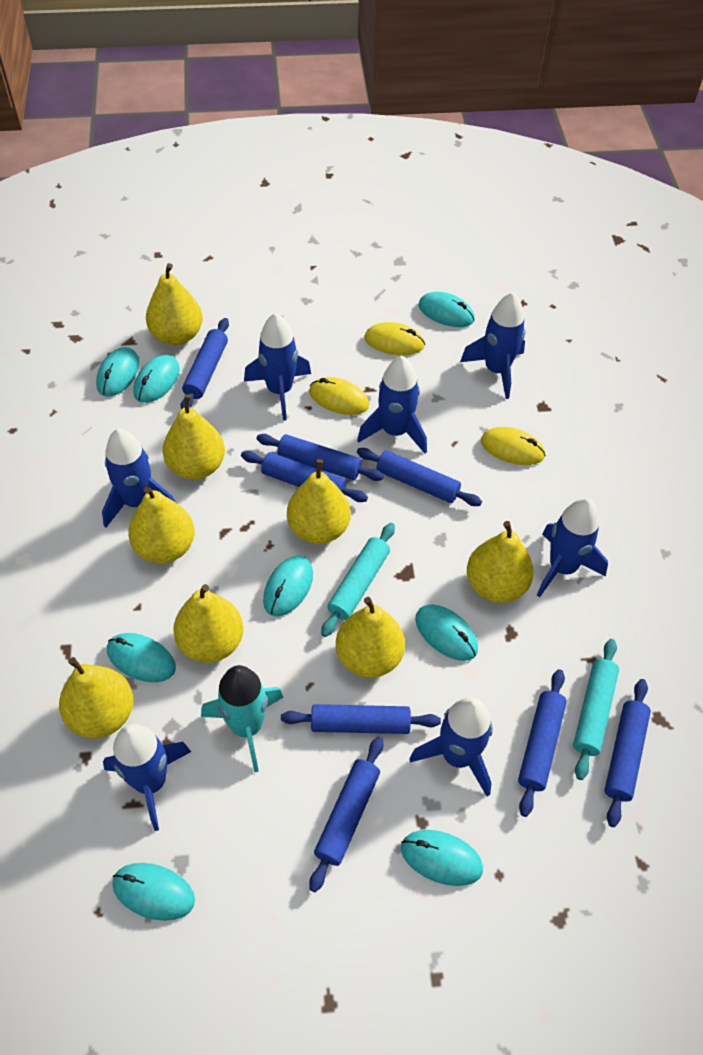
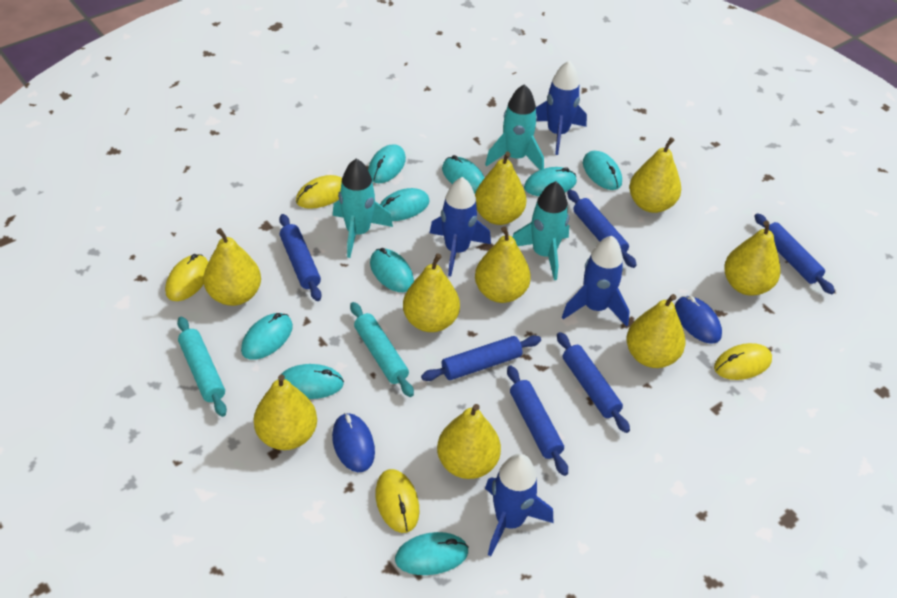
blue mouse: none = 0 -> [332,413,375,472] [675,296,722,344] = 2
blue rocket: [102,429,175,528] [103,724,191,831] [244,313,311,421] [357,356,427,453] [409,697,493,797] [460,293,526,399] [537,498,608,597] = 7 -> [430,177,491,276] [485,454,553,556] [536,61,587,155] [562,236,630,326] = 4
blue rolling pin: [181,318,229,409] [241,451,368,502] [257,434,384,481] [281,704,441,734] [309,737,383,892] [357,448,482,506] [518,669,567,817] [605,679,651,827] = 8 -> [279,214,322,301] [421,335,541,381] [507,366,568,476] [557,332,630,433] [567,190,636,268] [754,213,835,294] = 6
turquoise mouse: [96,347,139,397] [107,633,176,682] [112,863,195,921] [133,355,180,403] [263,556,313,617] [401,830,483,886] [415,605,478,661] [418,292,475,327] = 8 -> [241,313,293,360] [282,364,344,399] [368,144,406,183] [370,248,414,292] [380,188,430,221] [395,532,469,575] [442,155,484,194] [524,167,577,196] [583,151,622,190] = 9
turquoise rocket: [201,665,284,773] = 1 -> [333,159,393,258] [485,84,544,170] [513,181,569,280] = 3
yellow mouse: [309,377,369,415] [364,322,425,355] [481,427,546,465] = 3 -> [165,254,208,301] [296,175,342,209] [375,469,420,533] [714,343,772,380] = 4
yellow pear: [59,657,134,738] [128,486,195,563] [146,263,203,345] [163,395,225,480] [173,584,243,663] [287,459,351,544] [336,597,405,678] [467,521,534,603] = 8 -> [203,228,261,306] [254,374,317,450] [403,254,460,332] [437,404,501,479] [475,152,526,225] [475,226,531,303] [627,294,685,368] [629,137,681,213] [724,221,781,296] = 9

